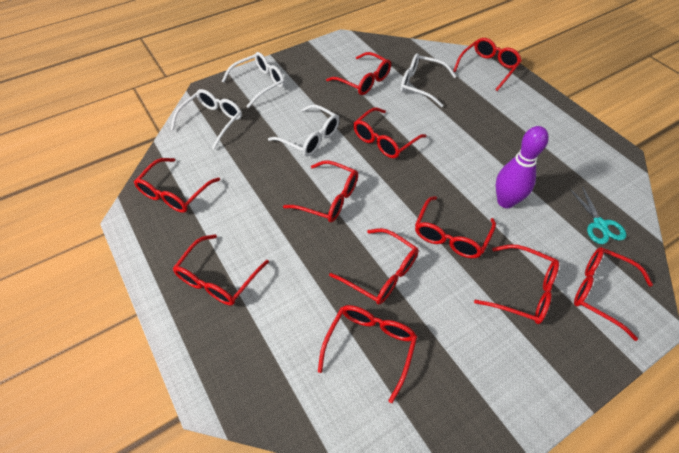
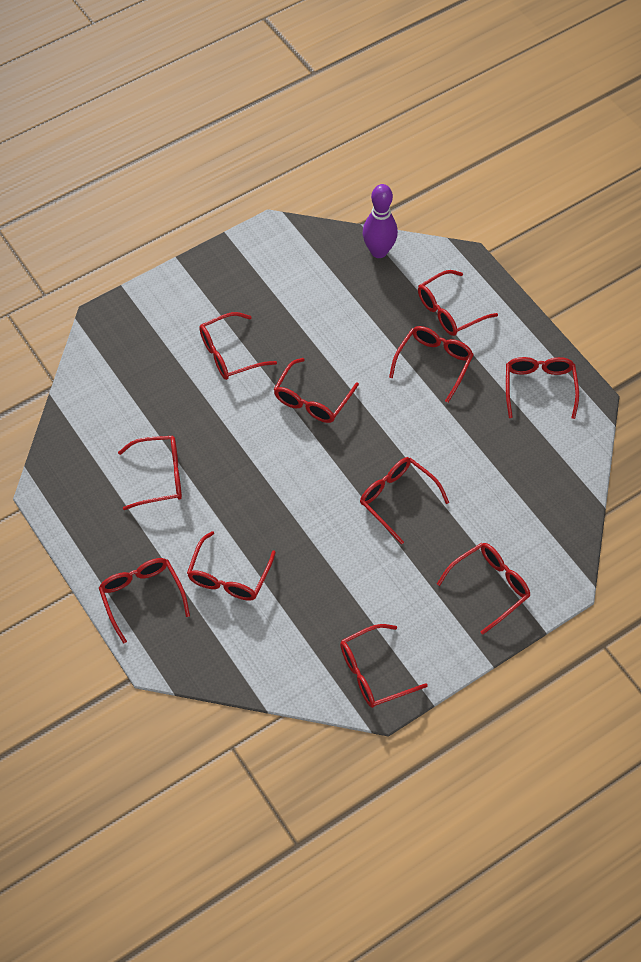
turquoise scissors: [570,186,627,244] = 1 -> none = 0
white glasses: [171,89,242,150] [222,52,285,108] [268,105,340,156] [400,53,456,107] = 4 -> none = 0

